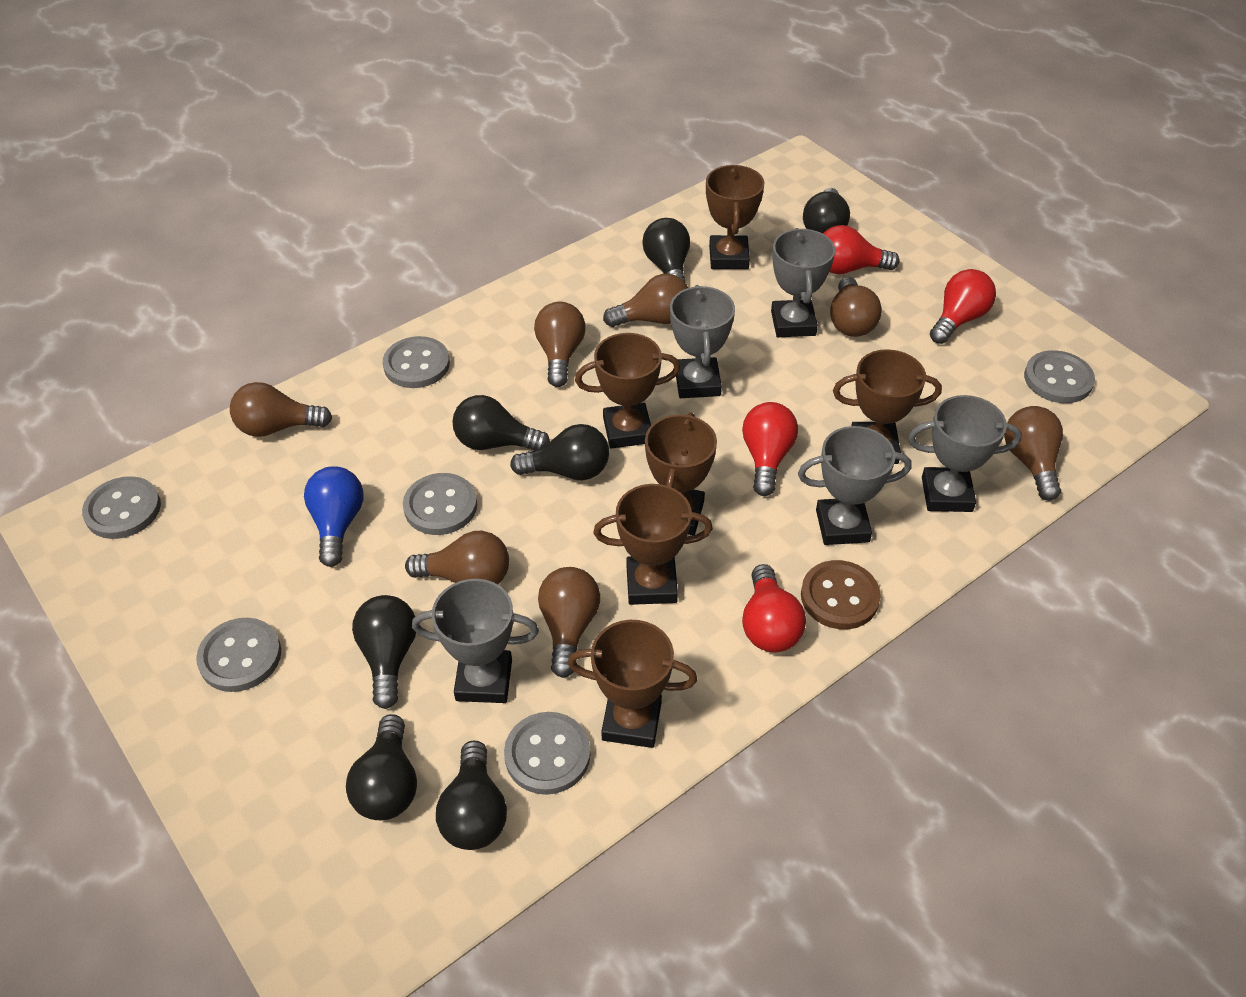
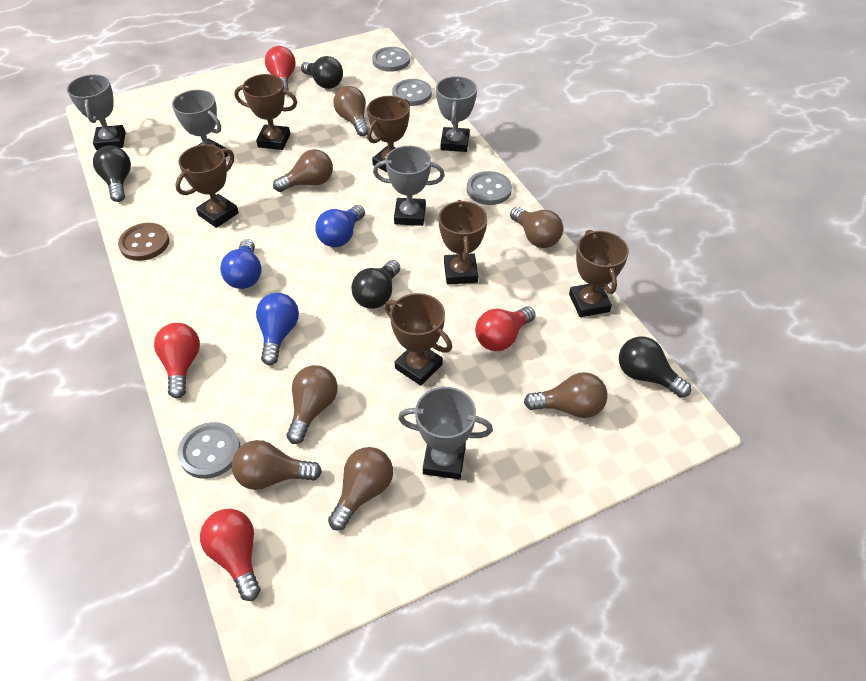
black light bulb: [346,714,417,820] [352,595,416,709] [436,741,507,850] [452,395,550,450] [510,424,609,480] [642,218,690,283] [803,188,850,234] = 7 -> [93,146,131,202] [301,56,343,89] [351,260,400,309] [619,336,691,398] = 4
blue light bulb: [304,466,364,567] = 1 -> [220,239,262,289] [256,293,299,365] [315,205,365,247] = 3
grey button: [82,476,161,539] [196,618,281,692] [383,336,450,388] [403,473,477,535] [504,712,591,795] [1024,350,1095,403] = 6 -> [178,422,240,479] [372,47,410,72] [392,79,432,106] [467,171,512,205] = 4

